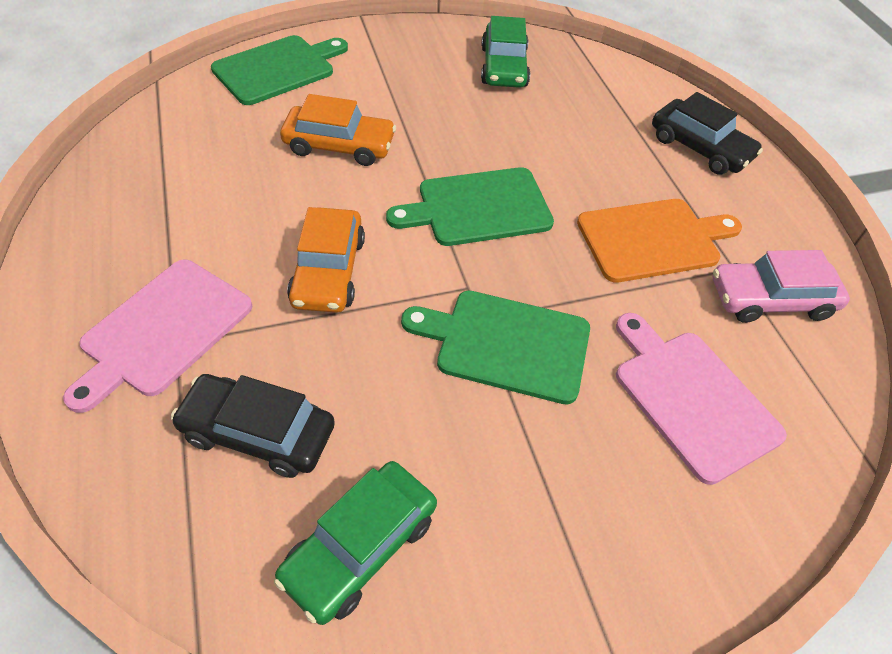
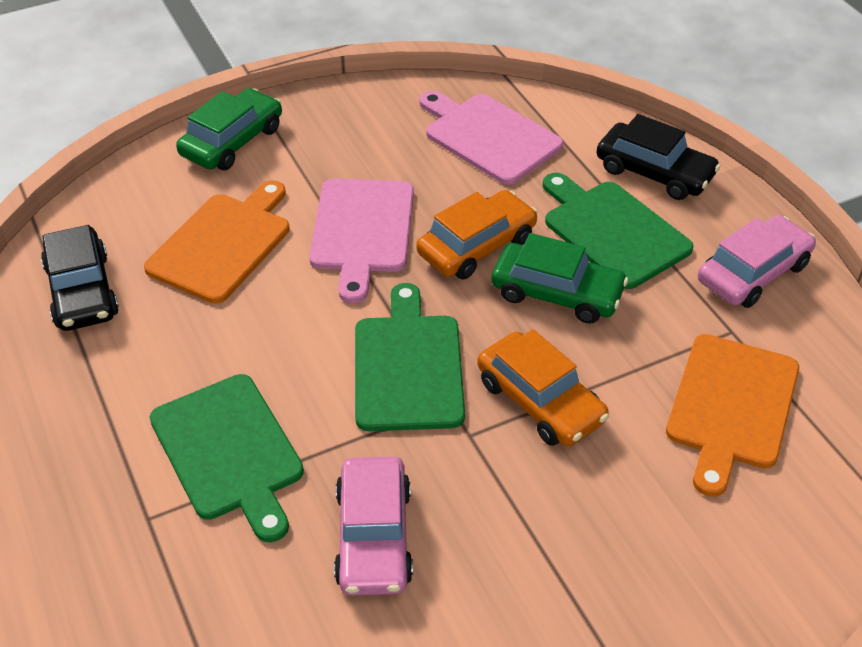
orange cutting board: [577,199,742,283] = 1 -> [144,180,289,304] [666,334,799,497] = 2
pink car: [713,250,850,323] = 1 -> [334,457,413,596] [698,215,816,308] = 2

